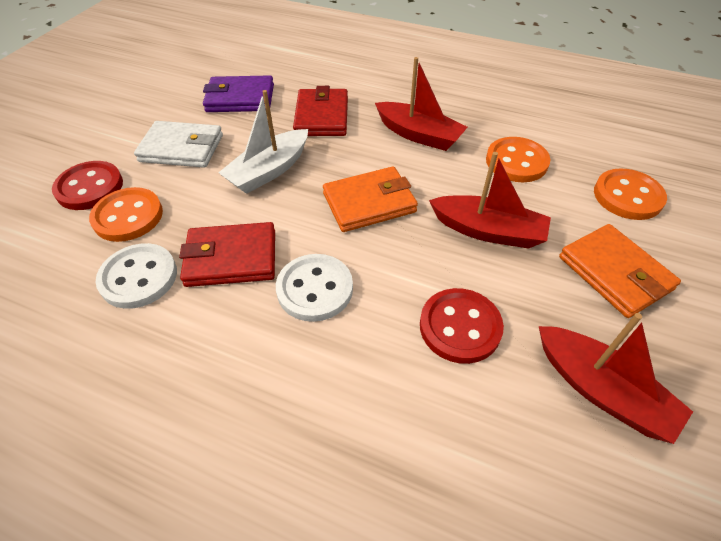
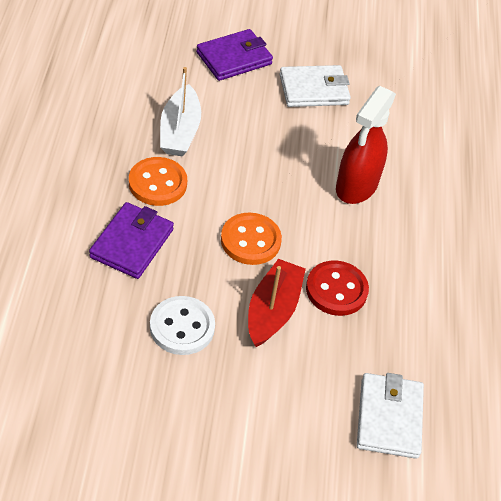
orange button: [89,187,163,242] [486,137,551,182] [594,168,667,220] = 3 -> [129,157,187,206] [221,213,282,265] = 2
orange wallet: [323,167,418,232] [559,224,681,318] = 2 -> none = 0
purple wallet: [203,75,274,112] = 1 -> [89,202,174,279] [196,29,273,81] = 2
red boat: [375,57,468,151] [429,152,551,249] [539,313,693,444] = 3 -> [248,259,306,347] = 1
red button: [52,161,123,210] [420,288,504,364] = 2 -> [306,260,369,316] = 1
red spray bottle: none = 0 -> [336,86,396,204] = 1
red wallet: [179,222,275,287] [293,86,348,136] = 2 -> none = 0
white button: [96,243,177,309] [276,254,353,322] = 2 -> [150,296,215,355] = 1
white wallet: [134,121,223,168] = 1 -> [280,65,351,107] [357,373,424,459] = 2

